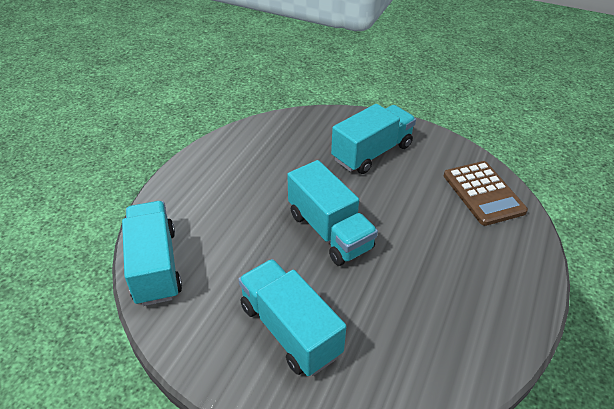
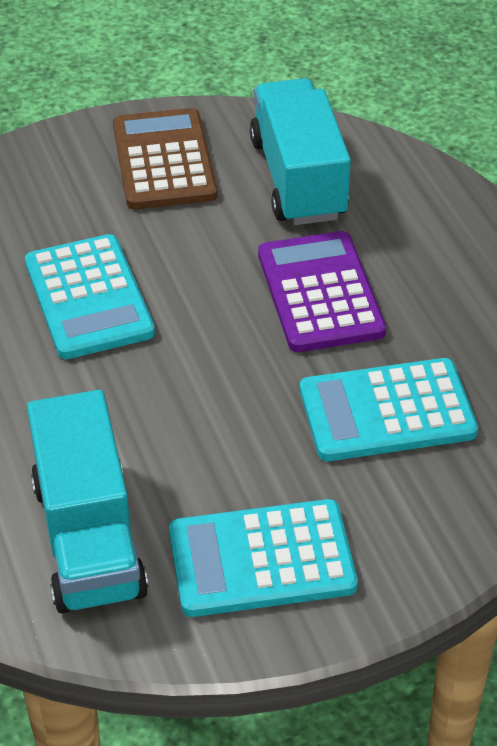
purple calculator: none = 0 -> [258,231,386,352] = 1
turquoise calculator: none = 0 -> [25,234,155,359] [169,499,358,617] [300,358,478,461] = 3
turquoise truck: [122,201,182,306] [238,259,347,376] [287,160,378,266] [331,104,416,174] = 4 -> [27,390,148,614] [250,78,351,225] = 2

